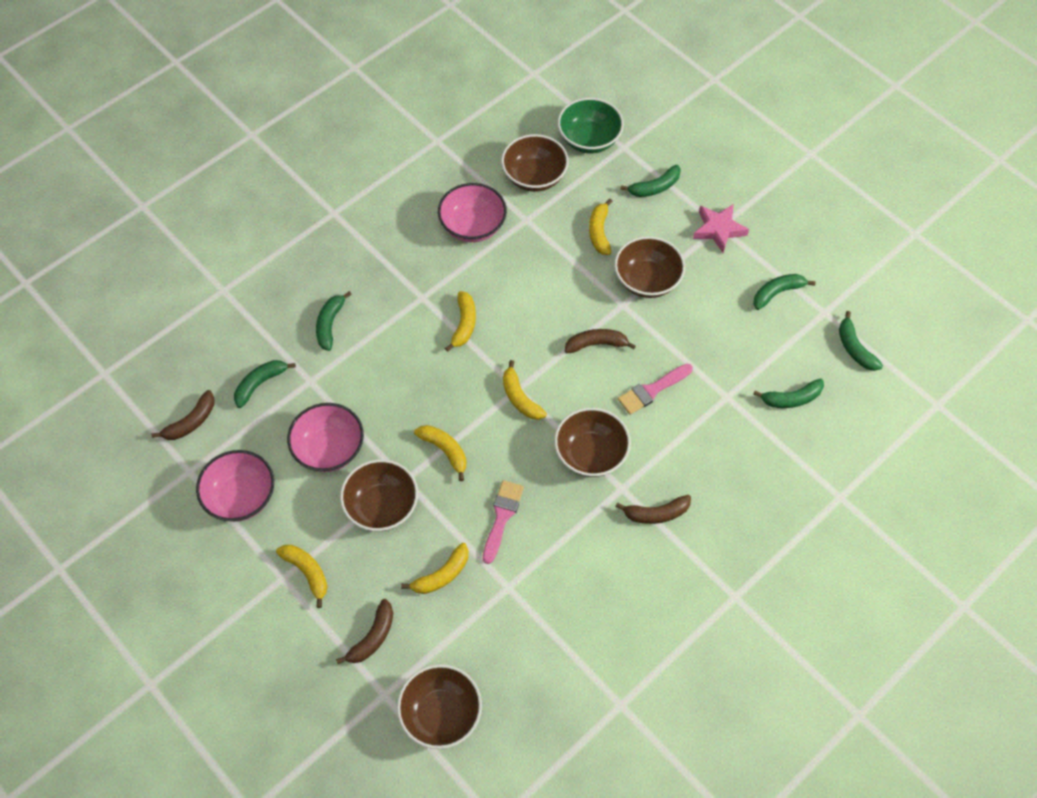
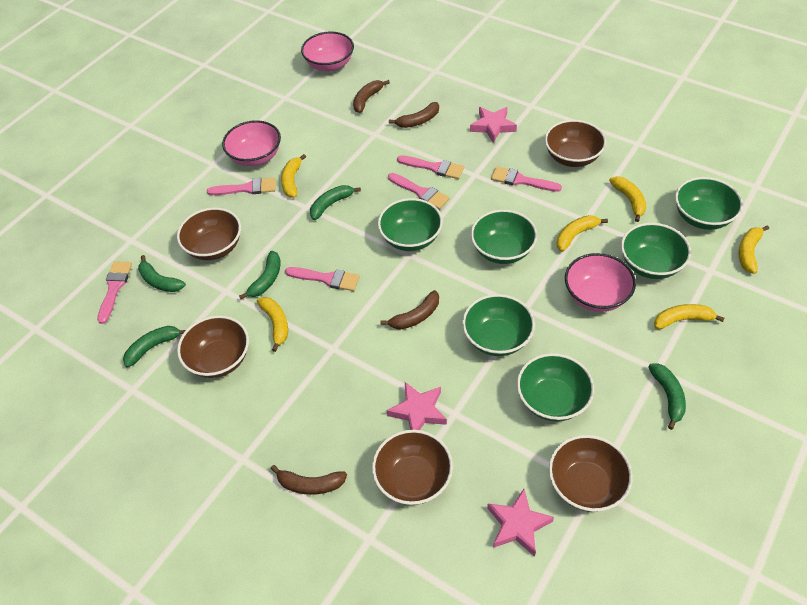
green banana: [234,360,296,408] [316,291,352,351] [620,165,681,197] [753,274,816,310] [753,379,824,408] [839,311,883,371] = 6 -> [123,326,186,367] [138,255,186,292] [239,251,281,299] [310,185,361,220] [648,363,686,430] = 5
green bowl: [558,98,624,153] = 1 -> [378,198,443,251] [462,294,535,356] [471,210,537,264] [517,353,594,422] [621,223,691,279] [675,177,743,230] = 6
pink brush: [483,480,524,564] [618,364,693,415] = 2 -> [97,261,132,324] [207,178,276,195] [285,267,360,291] [388,173,450,209] [397,155,464,179] [491,166,562,192] = 6
pink star: [693,204,749,253] = 1 -> [387,382,447,430] [470,107,517,143] [487,489,554,557] = 3

